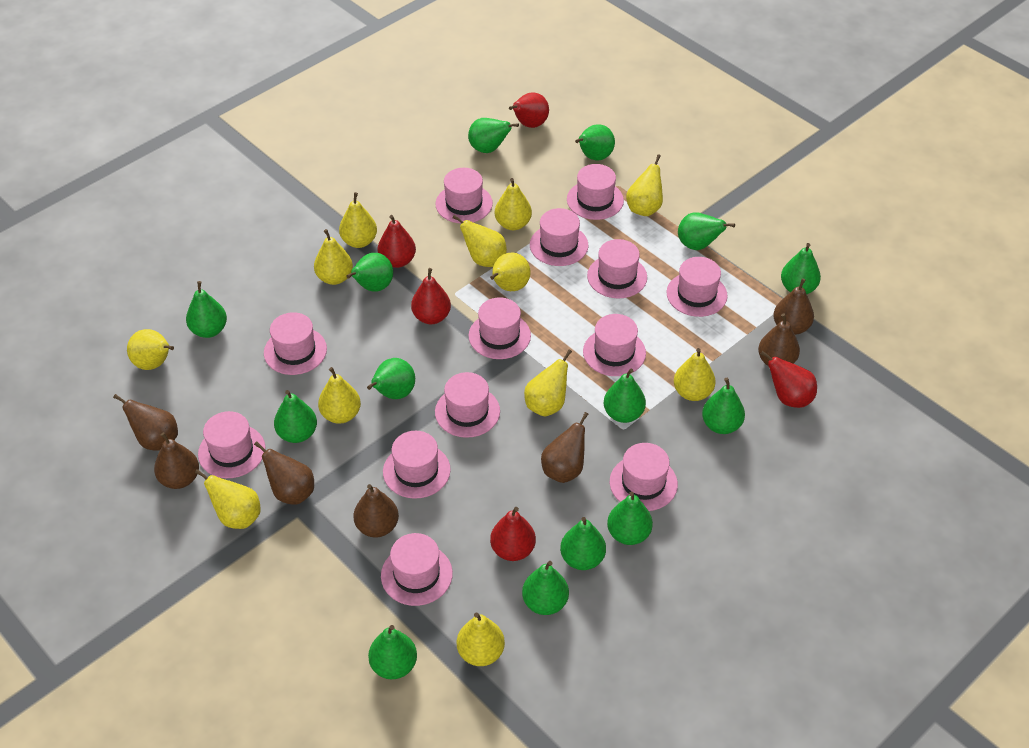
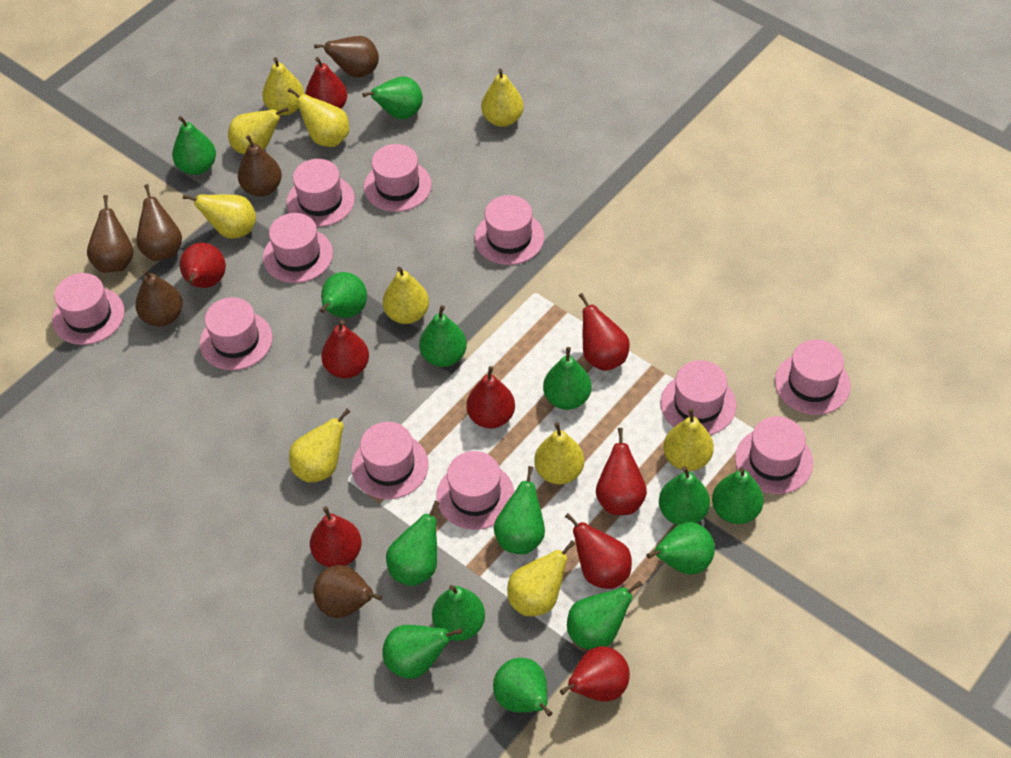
brown pear: [113,394,178,451] [154,432,199,489] [254,441,314,505] [353,484,399,537] [541,412,589,483] [758,313,800,366] [773,278,814,335] = 7 -> [87,195,134,273] [135,269,183,327] [137,184,182,261] [238,135,282,197] [313,565,382,618] [314,36,379,78] = 6
pink hat: [198,411,266,478] [264,312,327,375] [381,533,453,606] [383,431,451,499] [435,168,493,224] [435,372,500,438] [469,297,531,359] [530,208,588,266] [567,164,624,220] [583,314,646,376] [587,239,647,298] [610,443,678,511] [666,257,728,317] = 13 -> [52,273,125,345] [200,297,272,370] [263,213,333,283] [287,159,355,227] [351,422,429,499] [364,144,432,212] [436,451,514,530] [474,195,544,265] [660,360,737,435] [735,416,813,494] [775,339,851,415] = 11
red pear: [377,215,416,268] [411,268,451,324] [490,507,536,561] [509,92,549,128] [761,351,817,408] = 5 -> [180,243,226,288] [305,57,347,109] [310,506,362,567] [321,320,369,378] [466,366,515,428] [560,646,630,702] [565,513,632,589] [579,293,630,371] [596,428,647,515] = 9
yellow pear: [127,329,174,370] [195,469,261,529] [314,229,353,285] [318,367,361,424] [339,192,377,248] [452,215,507,267] [457,612,505,666] [490,252,530,291] [495,178,532,230] [524,349,572,416] [626,154,663,216] [674,348,716,401] = 12 -> [183,194,256,239] [228,107,289,155] [262,57,304,115] [288,88,349,147] [289,409,350,483] [383,267,429,324] [481,69,524,127] [507,541,575,616] [534,422,584,484] [663,409,714,471] = 10

